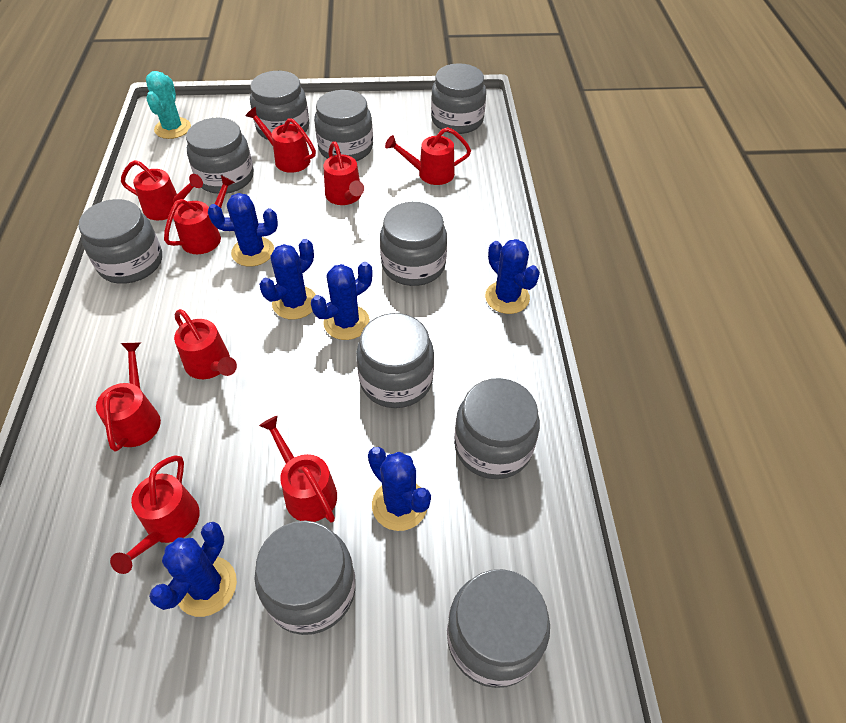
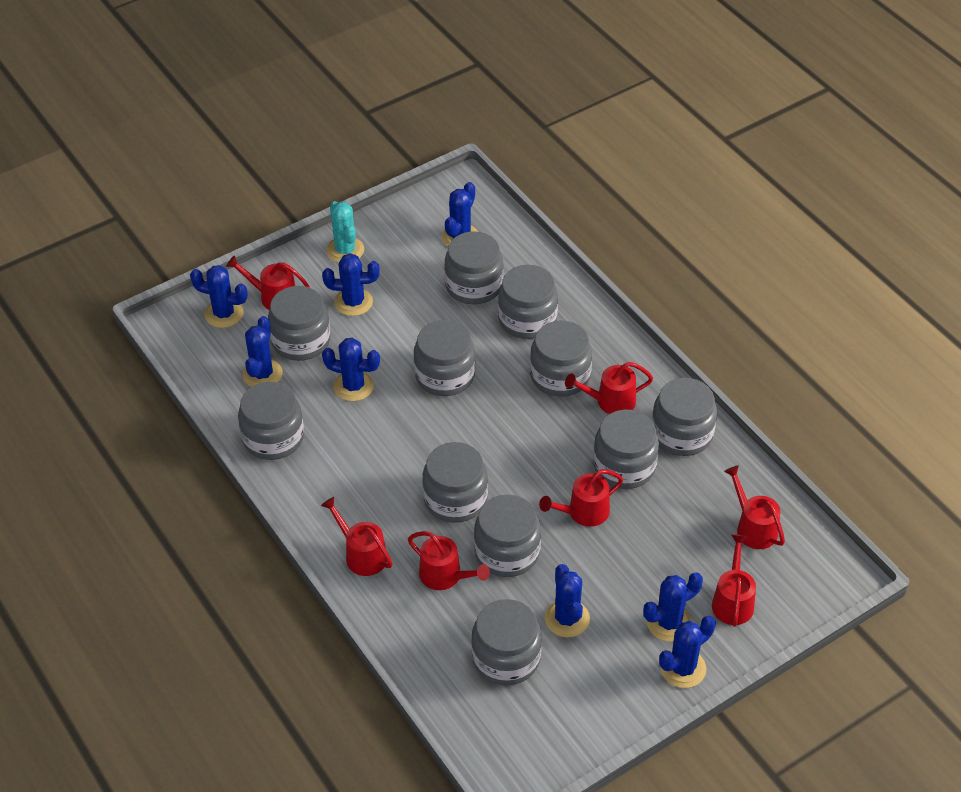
blue cactus: [149,522,237,617] [208,193,278,267] [259,239,316,320] [311,262,372,340] [368,447,431,531] [485,239,540,314] = 6 -> [190,265,248,328] [242,316,283,387] [322,253,380,316] [322,338,380,401] [442,182,478,246] [545,564,590,637] [643,572,703,642] [659,616,716,688] = 8
grey jar: [78,199,162,284] [186,118,254,194] [250,71,310,140] [255,521,356,635] [314,90,373,161] [356,313,434,408] [380,202,447,286] [431,63,486,134] [447,569,550,688] [454,378,540,479] = 10 -> [238,382,304,460] [268,286,330,361] [414,320,476,396] [422,442,488,523] [444,231,503,304] [471,599,542,685] [474,495,541,577] [498,265,558,339] [530,320,592,397] [593,409,659,489] [652,378,717,456] = 11
red watering can: [96,343,161,452] [110,455,200,574] [121,160,203,220] [164,175,235,254] [174,309,237,379] [246,107,316,173] [259,416,337,522] [323,141,364,205] [385,127,471,185] = 9 -> [226,255,310,310] [321,497,392,576] [408,531,490,590] [539,470,623,527] [565,362,653,414] [712,534,756,627] [724,465,785,549] = 7

